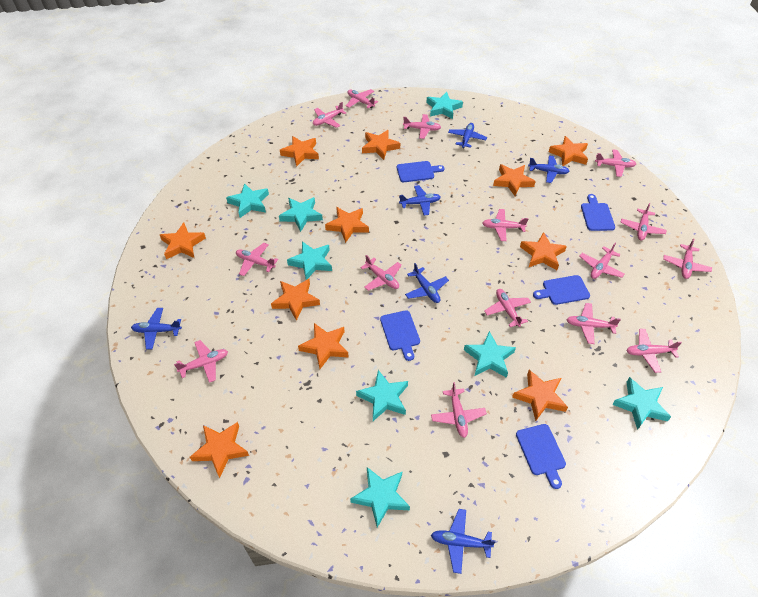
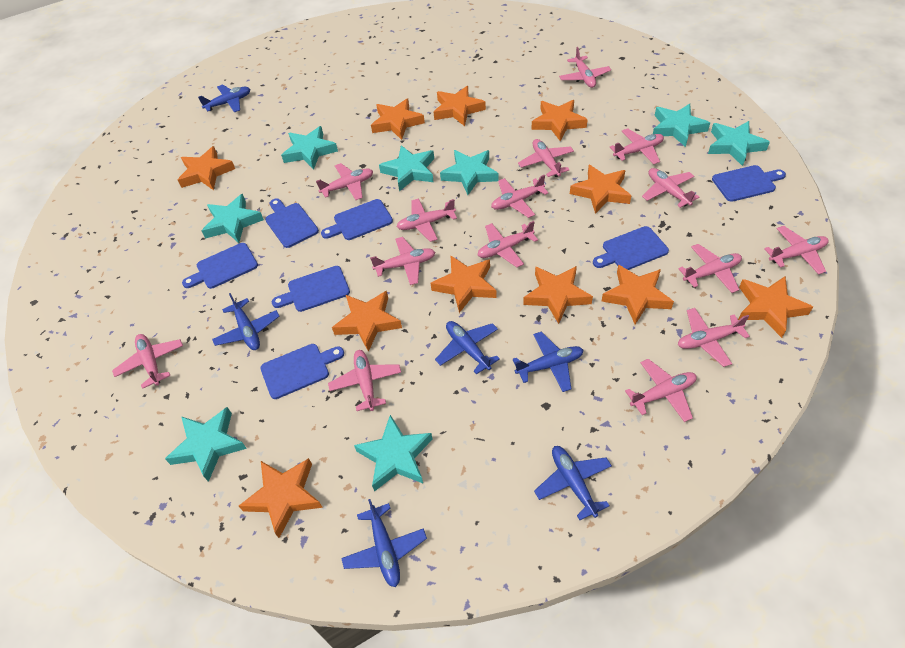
blue cutting board: [380,310,420,361] [397,161,445,182] [516,424,566,489] [533,275,590,305] [581,194,615,231] = 5 -> [182,243,258,289] [260,344,344,399] [265,199,319,248] [272,266,350,312] [321,199,393,240] [593,226,669,270] [712,165,786,202] = 7

